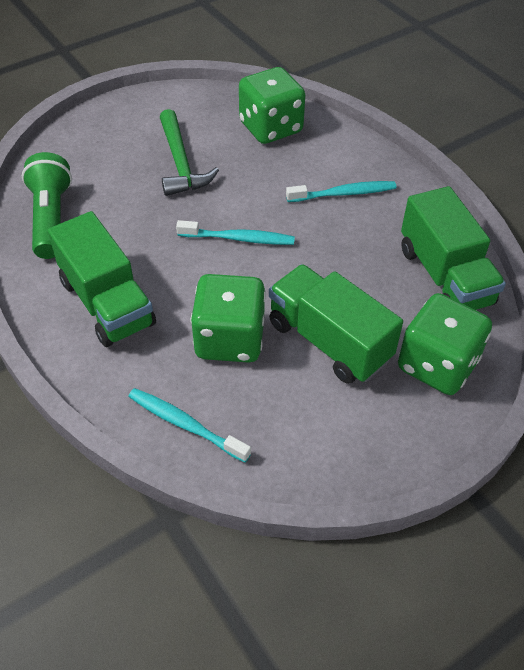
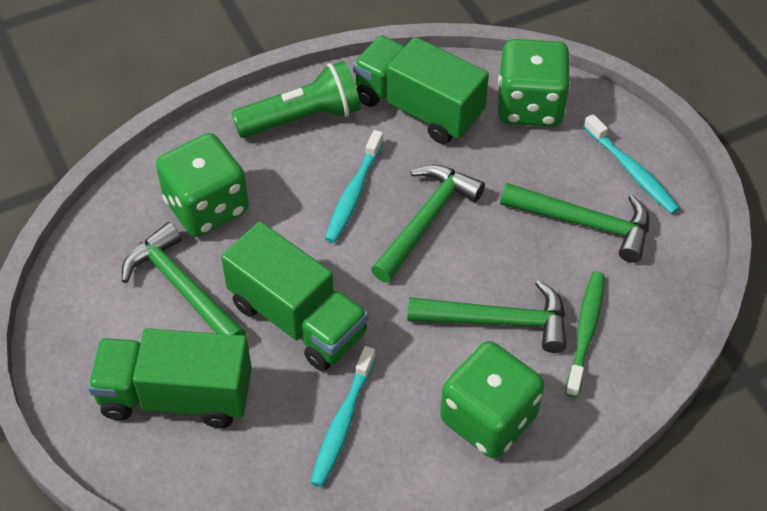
green hammer: [160,109,219,196] = 1 -> [122,222,246,336] [371,164,485,283] [407,280,566,353] [500,183,649,263] = 4
green toothbrush: none = 0 -> [565,271,605,397] = 1

